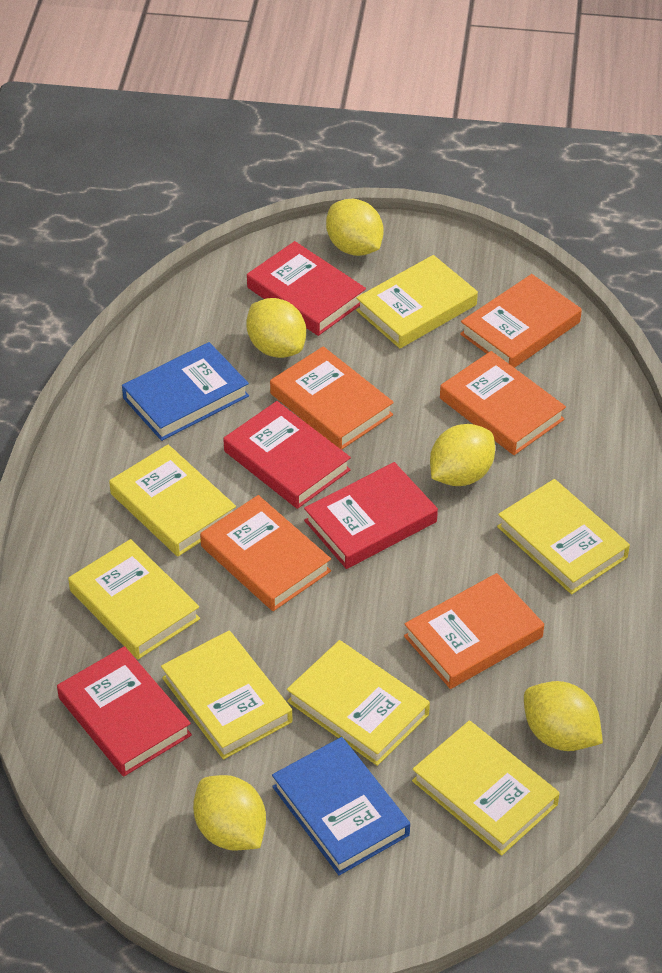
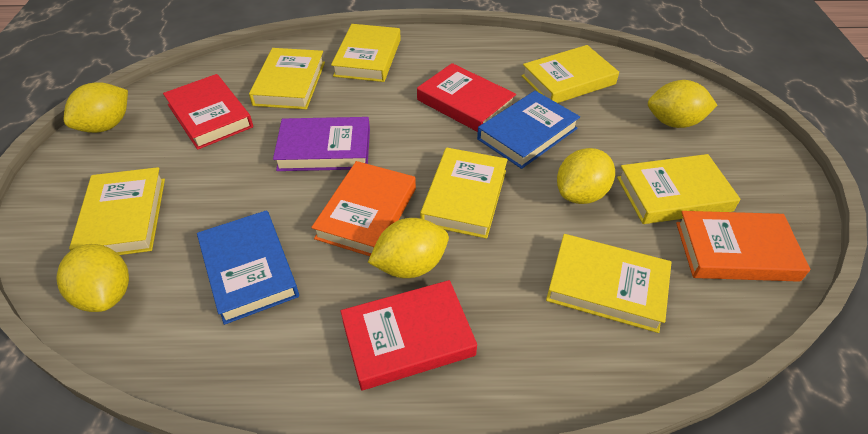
orange book: [200,495,331,611] [270,346,394,450] [404,573,544,689] [440,351,566,455] [460,274,582,368] = 5 -> [311,161,416,256] [676,211,810,282] = 2
purple book: none = 0 -> [273,117,370,171] = 1
red book: [57,646,192,776] [223,401,351,509] [247,241,366,336] [304,462,438,569] = 4 -> [163,74,253,150] [341,280,477,390] [417,63,516,132] = 3

